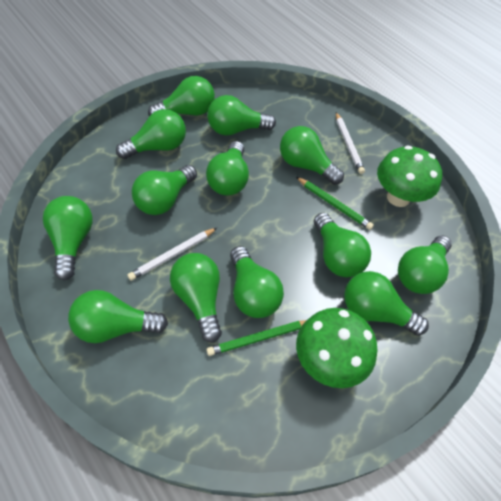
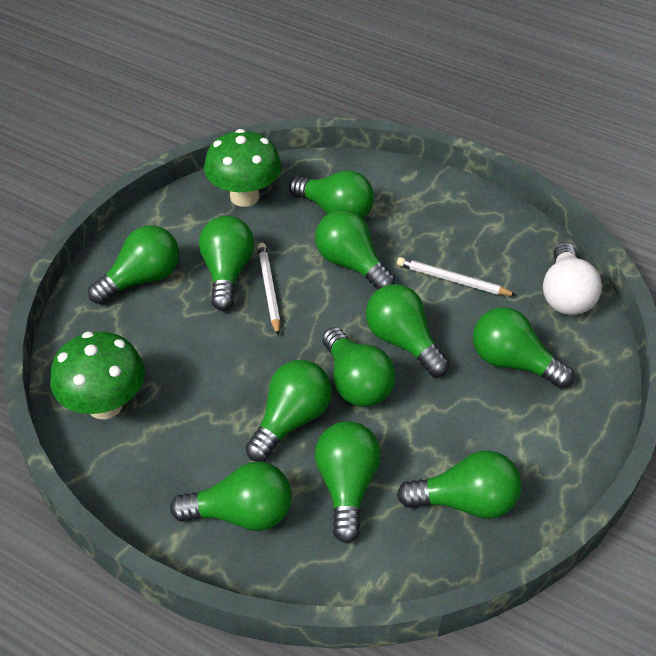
green light bulb: [43,196,93,280] [68,290,168,343] [116,109,186,159] [132,165,197,215] [148,76,215,116] [170,253,222,343] [206,141,249,195] [207,95,276,136] [230,246,284,318] [280,126,344,185] [314,213,371,277] [344,271,429,336] [398,235,452,294] = 13 -> [88,225,179,304] [170,462,292,531] [199,216,254,311] [245,360,332,462] [289,170,374,218] [315,210,396,290] [315,421,381,543] [322,327,396,407] [366,284,449,377] [397,450,521,519] [473,307,574,388] = 11
green pencil: [206,320,307,356] [296,177,374,230] = 2 -> none = 0
white light bulb: none = 0 -> [543,242,602,315] = 1

